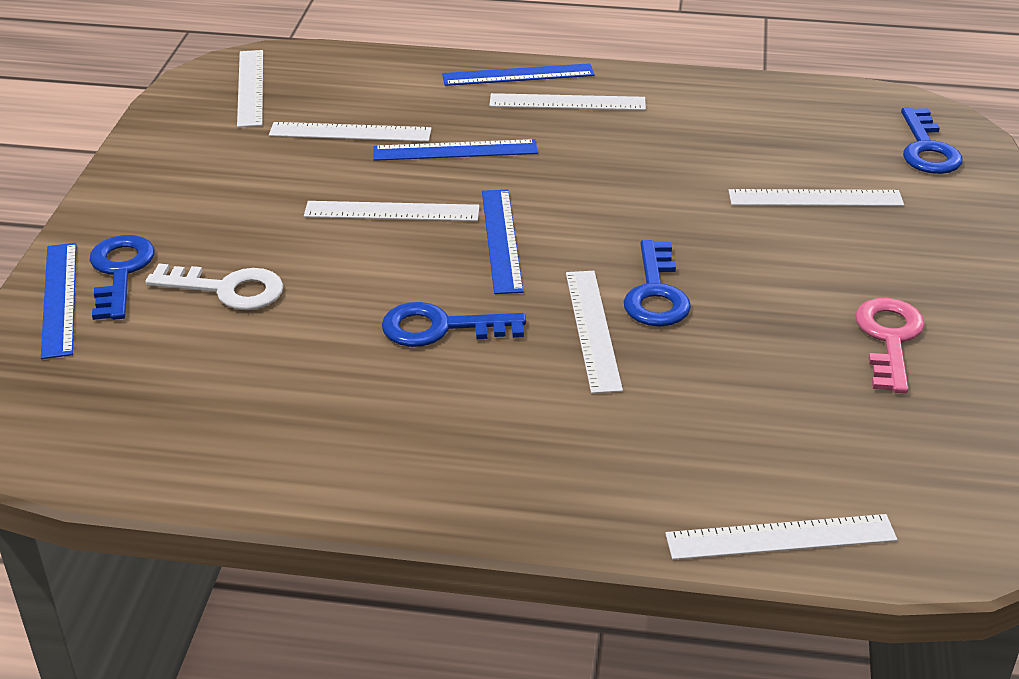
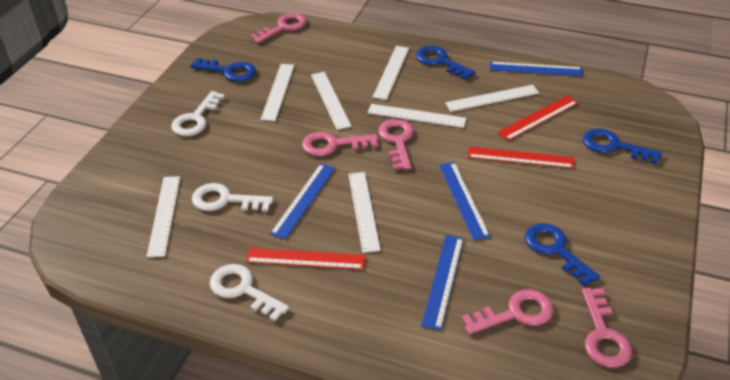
pink key: [855,298,925,394] = 1 -> [250,13,307,44] [302,132,378,156] [378,119,414,170] [461,289,554,335] [582,288,632,368] = 5
red ruler: none = 0 -> [246,248,366,270] [468,147,574,169] [497,96,578,141] = 3
white key: [145,264,283,310] = 1 -> [171,91,225,136] [192,183,273,212] [210,264,289,322] = 3

